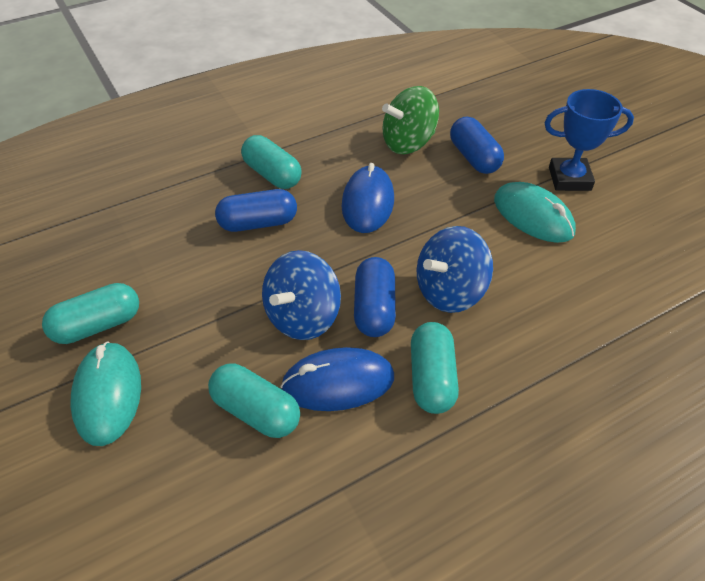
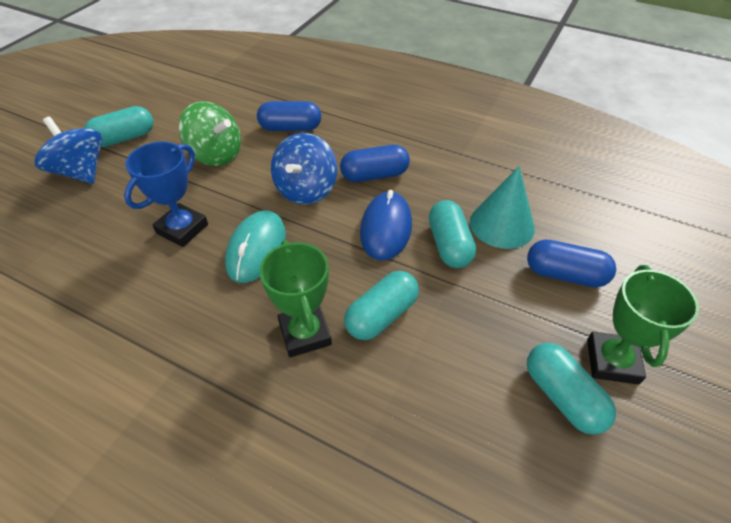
blue mouse: [280,347,394,411] [341,163,394,233] = 2 -> [360,190,412,260] = 1
green trophy: none = 0 -> [259,240,332,357] [587,265,699,385] = 2
turquoise cone: none = 0 -> [470,166,535,249] = 1
turquoise mouse: [70,341,141,446] [494,182,576,243] = 2 -> [225,210,286,283] = 1

